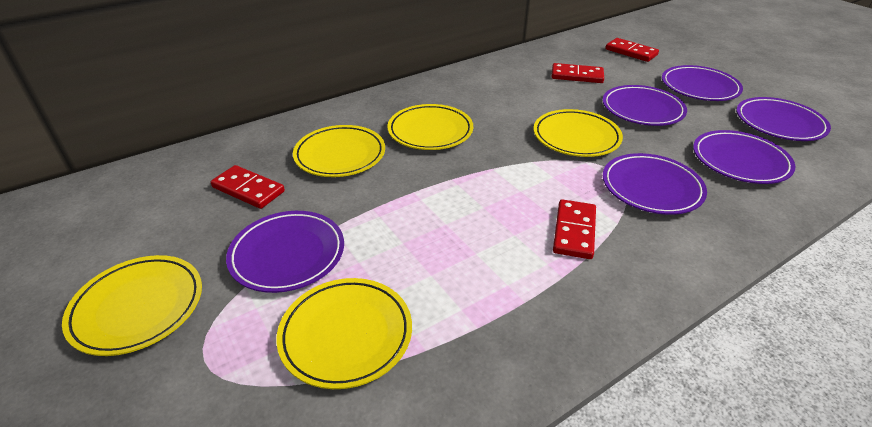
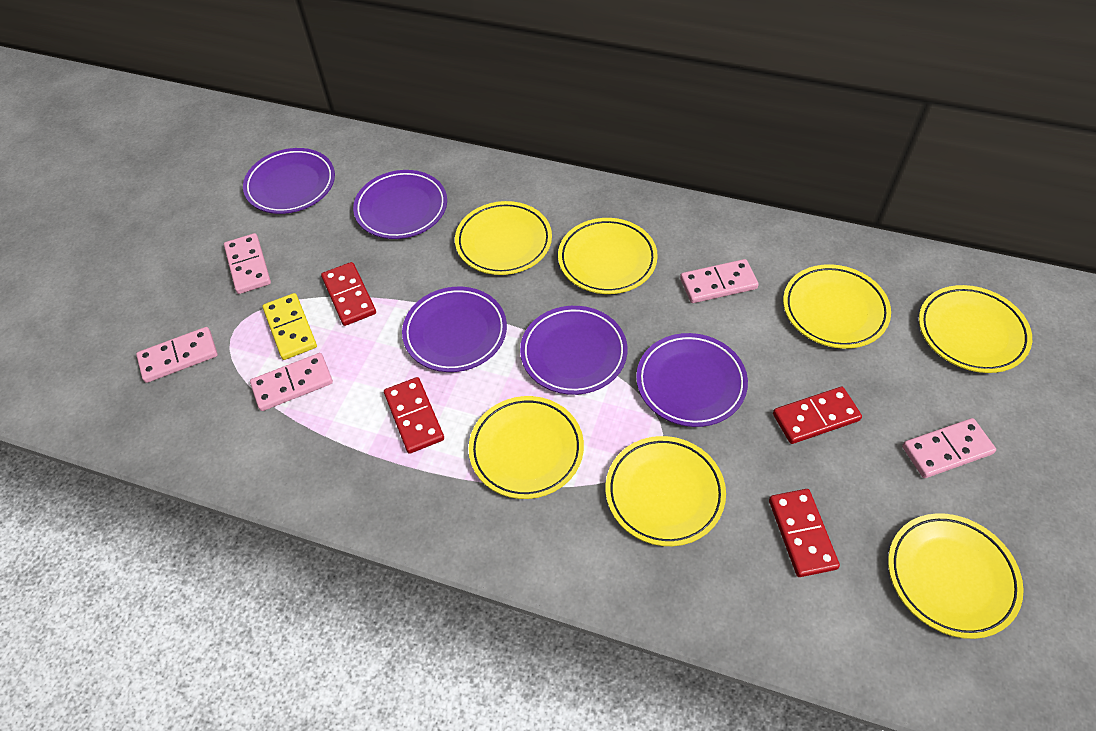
pink domino: none = 0 -> [136,327,218,383] [224,233,271,294] [250,353,333,411] [680,259,759,303] [902,418,996,478] = 5
purple plate: [226,211,344,293] [603,85,687,126] [603,153,707,215] [662,65,743,101] [693,130,795,184] [736,97,831,141] = 6 -> [243,148,335,214] [353,170,447,239] [402,287,507,372] [520,306,627,395] [636,333,748,427] = 5
yellow domino: none = 0 -> [262,293,317,360] = 1
yellow plate: [62,255,202,356] [276,278,412,389] [293,125,385,177] [387,104,473,150] [533,109,623,157] = 5 -> [455,201,552,275] [469,396,584,499] [558,218,658,294] [606,436,726,546] [783,264,891,349] [888,513,1024,639] [919,285,1032,373] = 7

